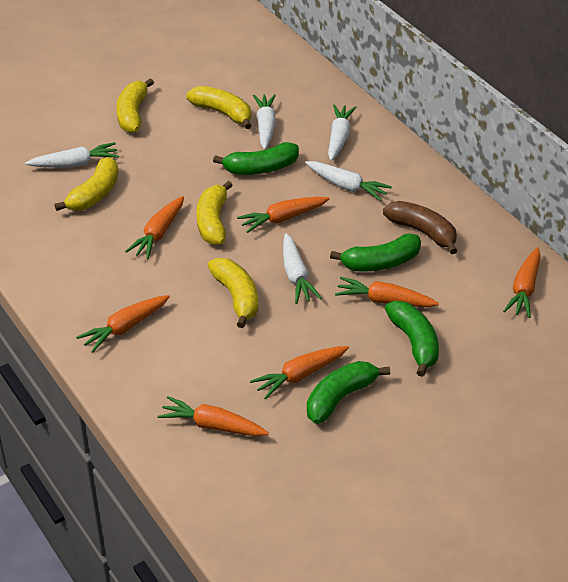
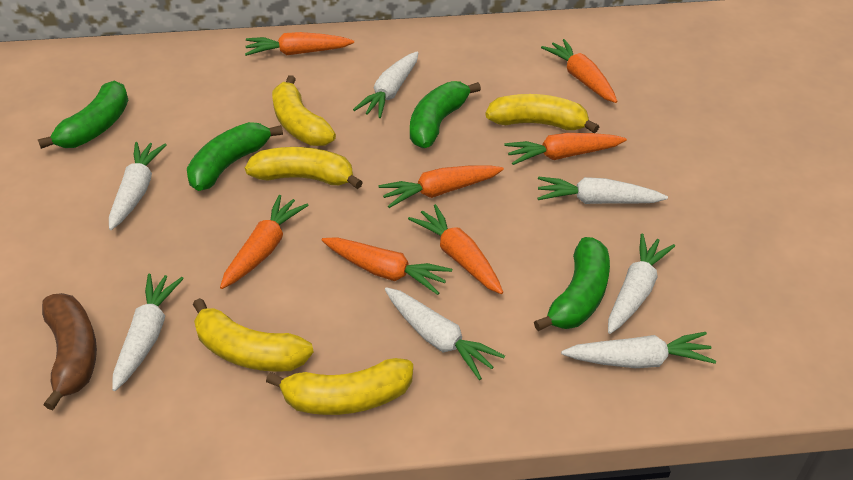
white carrot: [25,142,119,168] [253,94,276,150] [283,233,322,304] [305,161,392,201] [328,104,356,161] = 5 -> [109,142,166,230] [112,273,184,391] [353,51,418,118] [385,287,505,380] [538,176,668,204] [561,332,716,368] [608,234,675,334] = 7

